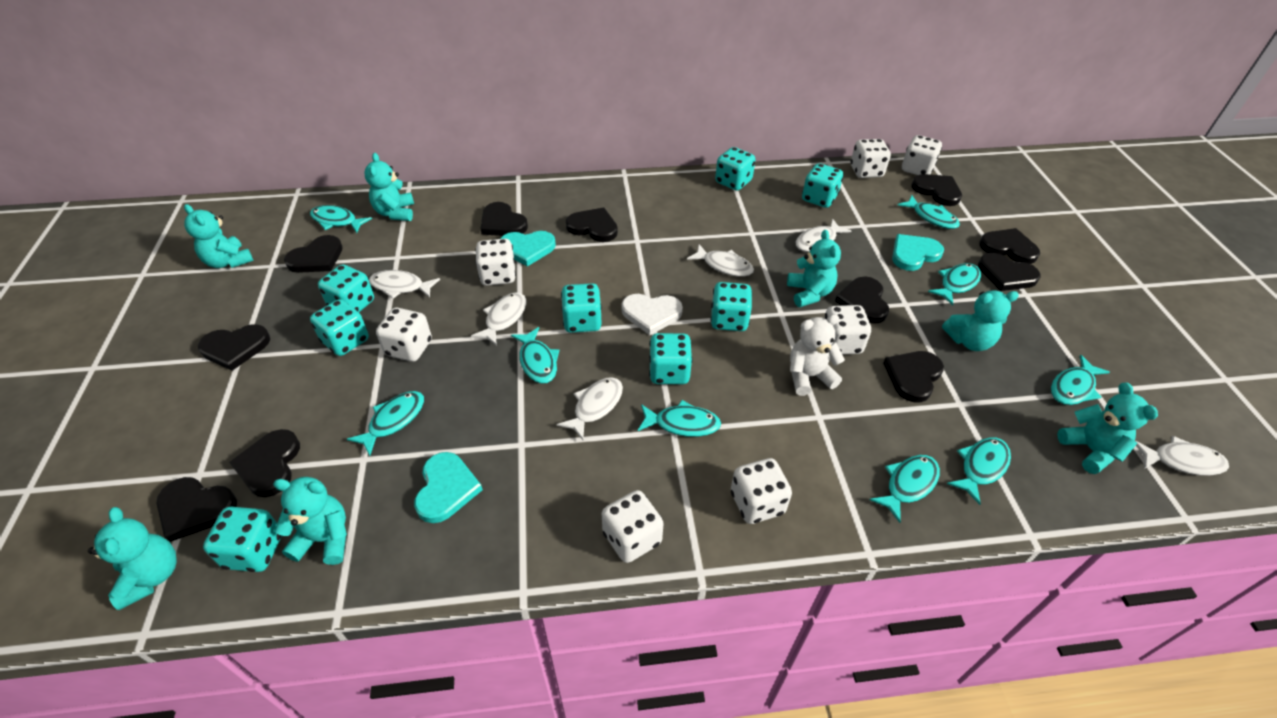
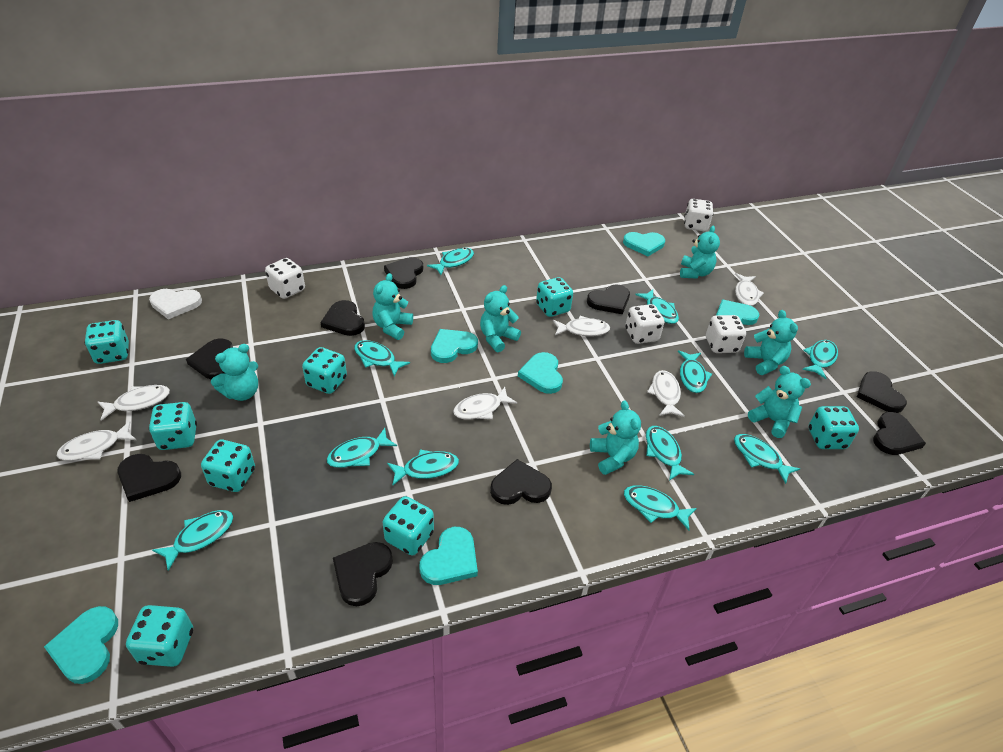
black heart: [156,477,237,542] [198,324,270,371] [229,429,300,497] [284,235,343,273] [480,202,528,236] [566,207,618,242] [835,277,889,324] [883,351,944,403] [912,174,962,206] [978,253,1041,291] [979,228,1040,264] = 11 -> [117,454,181,502] [186,339,233,379] [320,300,365,336] [333,542,393,606] [384,257,423,289] [490,459,552,505] [587,284,630,314] [857,371,907,413] [873,412,926,455] = 9
turquoise fish: [310,205,372,233] [347,391,424,456] [511,327,560,384] [638,400,721,437] [869,455,940,523] [898,195,960,229] [928,263,981,305] [947,437,1011,505] [1051,355,1110,405] = 9 -> [152,510,233,571] [326,428,397,468] [354,340,410,376] [387,449,459,486] [427,248,474,275] [624,485,697,530] [635,290,679,324] [646,426,694,481] [678,350,712,393] [734,434,800,484] [802,340,838,379] = 11
turquoise heart: [414,452,483,523] [500,231,556,266] [892,234,944,271] = 3 -> [44,606,118,684] [419,527,478,585] [431,329,478,363] [518,352,563,394] [623,232,665,256] [716,300,759,325] = 6
white dice: [376,308,432,362] [475,239,516,286] [602,490,664,563] [731,458,792,524] [824,305,872,355] [851,139,891,178] [902,135,942,175] = 7 -> [265,258,305,299] [625,304,664,344] [684,199,714,231] [706,315,746,353] = 4
white teddy bear: [790,314,845,396] = 1 -> none = 0

